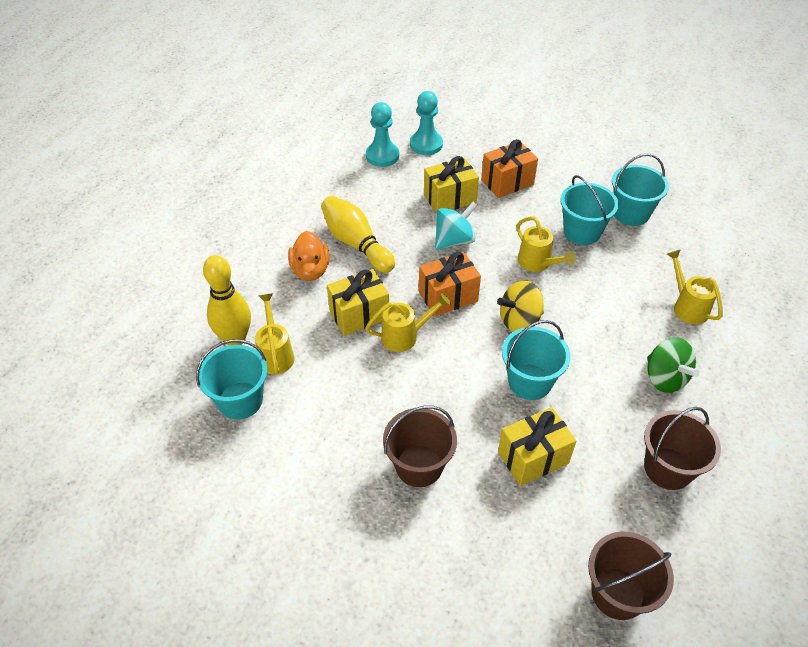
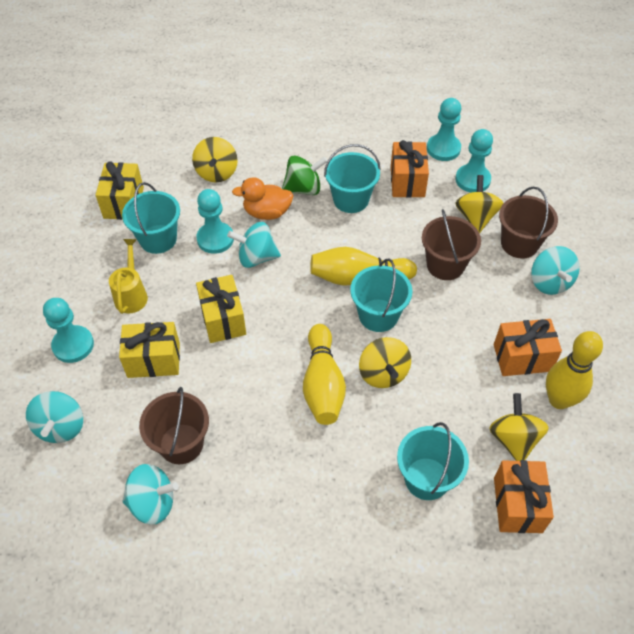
orange gift: [419,252,481,317] [481,139,538,198] = 2 -> [391,140,429,198] [494,319,562,376] [494,460,554,533] = 3
turquoise pawn: [366,102,399,167] [410,91,443,155] = 2 -> [43,298,94,363] [196,189,234,254] [427,98,461,161] [455,129,493,193] = 4
turquoise spinning top: [435,202,478,250] = 1 -> [26,391,83,443] [122,464,179,525] [227,222,281,268] [531,246,580,295] = 4
yellow bowling pin: [203,255,251,346] [321,196,395,273] = 2 -> [303,324,346,425] [310,247,417,286] [546,331,603,409] = 3
yellow spinning top: [497,281,544,332] = 1 -> [192,137,238,182] [359,337,411,388] [455,175,503,234] [489,393,549,461] = 4
yellow watering can: [255,293,295,374] [365,293,451,352] [516,216,576,272] [667,249,723,325] = 4 -> [109,239,148,314] = 1

